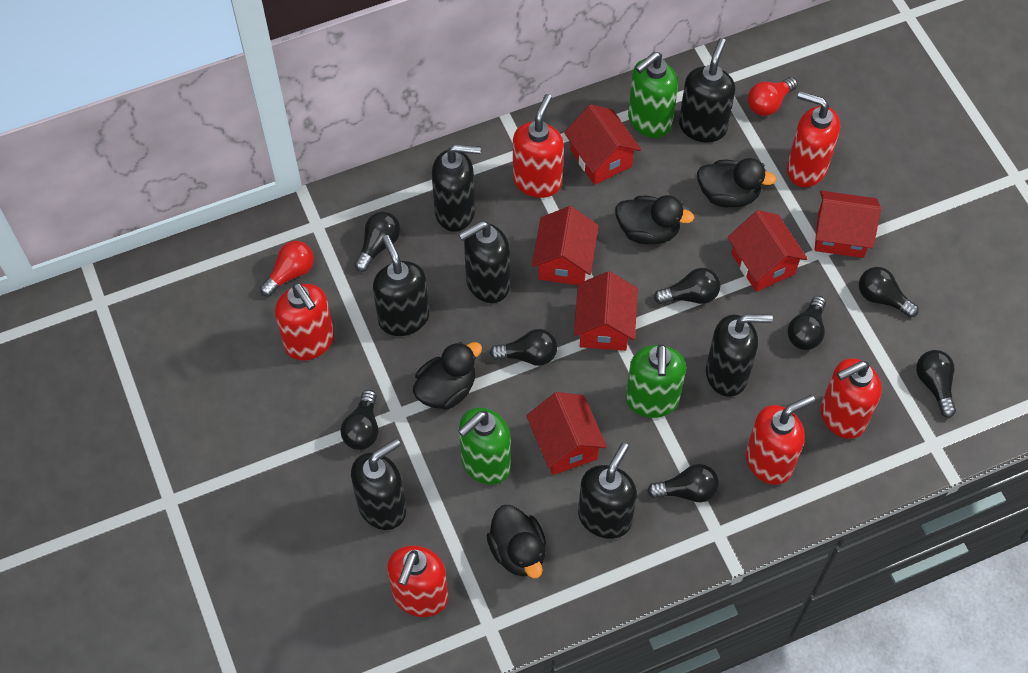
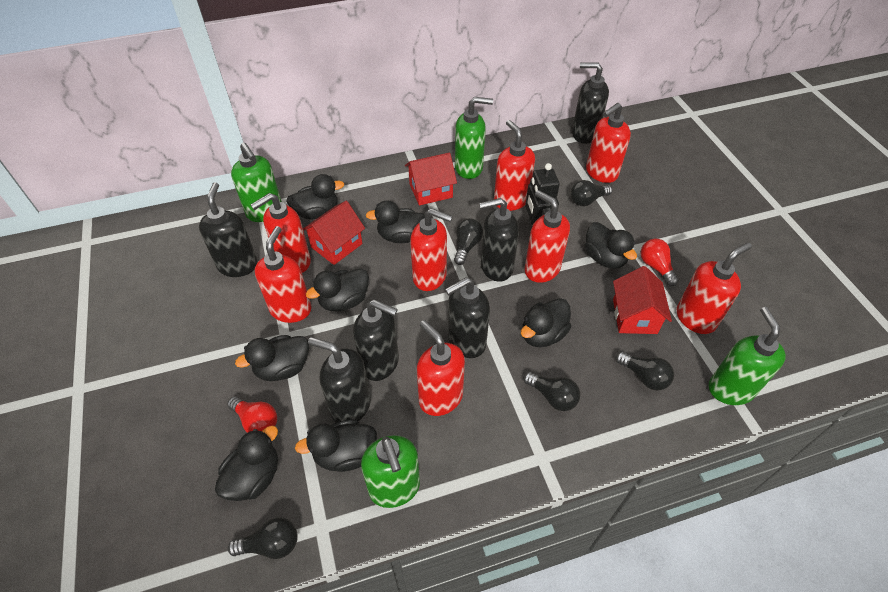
black duck: [413,342,482,410] [486,505,546,579] [615,195,694,244] [697,158,776,207] = 4 -> [215,426,278,501] [235,335,309,381] [286,174,344,219] [295,420,377,472] [306,268,369,311] [366,200,425,243] [521,298,572,347] [584,222,637,268] = 8
black light bulb: [341,390,379,450] [354,212,400,272] [490,329,557,366] [647,464,719,502] [654,268,720,304] [788,296,826,350] [859,267,919,318] [916,350,956,418] = 8 -> [228,517,298,559] [454,218,483,265] [524,372,580,411] [571,180,612,206] [616,351,674,391] = 5
black robot: none = 0 -> [525,163,560,228] = 1
black soap dispenser: [351,438,406,530] [373,235,429,336] [432,144,481,232] [458,221,510,303] [578,443,637,539] [679,38,735,143] [706,314,773,397] = 7 -> [199,182,258,277] [308,337,371,423] [353,300,399,381] [445,277,490,358] [479,198,519,282] [572,62,609,144] = 6
green soap dispenser: [458,407,511,485] [626,344,686,418] [628,52,678,138] = 3 -> [231,142,282,222] [361,435,420,508] [455,97,493,179] [709,307,786,405] = 4
red house: [526,392,607,475] [532,206,599,285] [564,104,641,185] [574,271,638,351] [728,210,808,292] [815,191,881,258] = 6 -> [303,201,365,265] [405,152,457,206] [613,266,672,334] = 3
red soap dispenser: [275,283,334,361] [387,545,448,617] [513,94,564,198] [746,395,815,485] [787,91,840,187] [820,358,882,439] = 6 -> [251,193,311,273] [255,226,312,323] [410,208,453,291] [417,320,465,416] [494,120,535,211] [524,190,570,283] [586,103,631,183] [677,243,752,334] = 8

